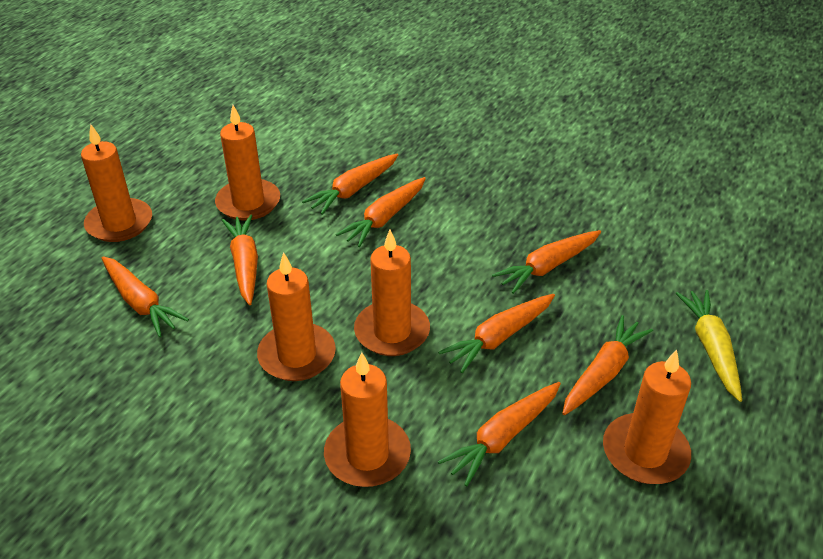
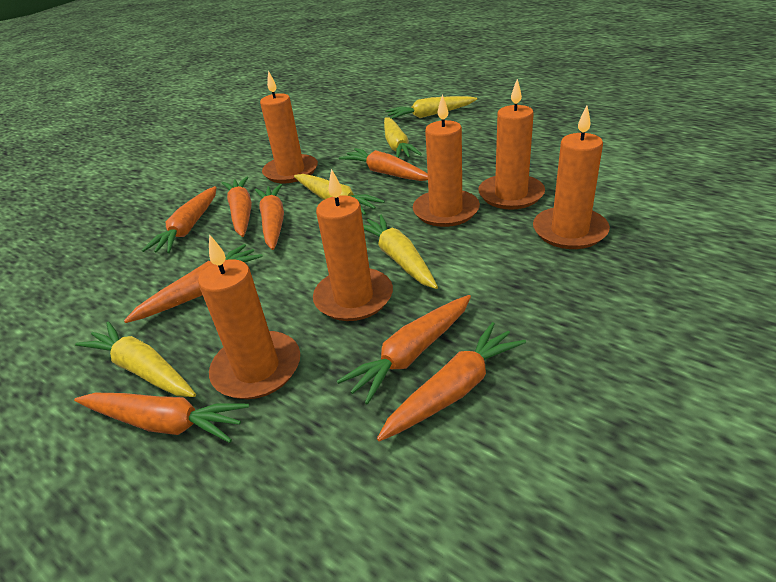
yellow carrot: [676,290,742,402] = 1 -> [75,321,196,397] [294,174,385,215] [363,215,438,289] [384,117,422,158] [386,96,477,119] = 5

